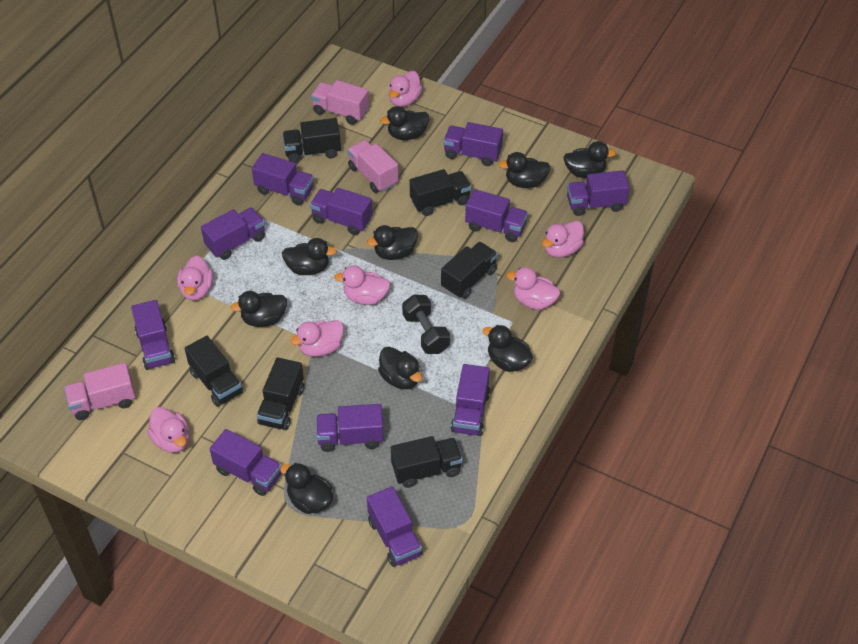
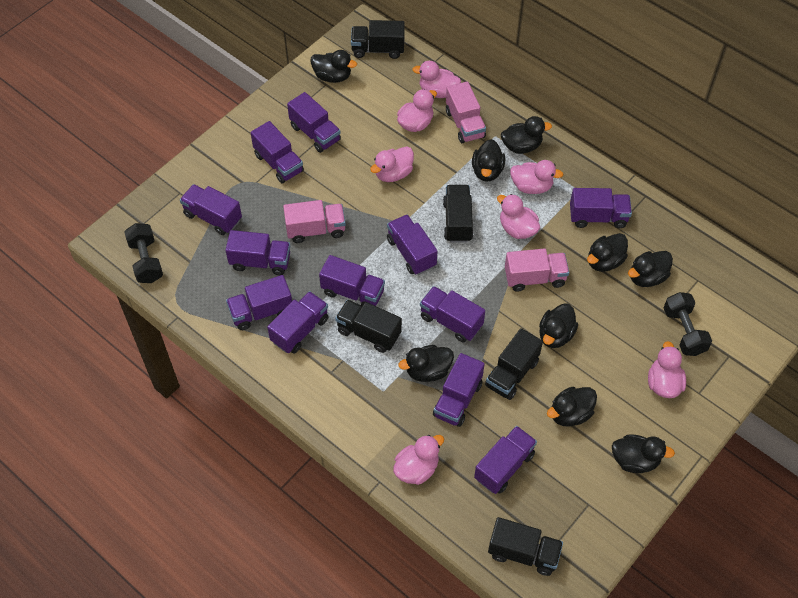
black dumbbell: [402,294,450,354] = 1 -> [124,223,163,283] [664,292,712,356] = 2
black truck: [185,336,243,407] [257,357,304,430] [282,118,341,163] [391,436,463,488] [410,169,471,216] [441,242,498,299] = 6 -> [335,300,402,353] [351,20,405,59] [443,185,473,243] [485,328,543,400] [488,517,563,576] = 5
purple truck: [131,300,175,370] [201,207,265,260] [210,429,282,496] [252,153,314,205] [310,188,372,235] [316,404,384,452] [367,486,423,567] [443,122,503,166] [451,364,490,436] [465,189,528,242] [567,170,630,216] = 11 -> [180,184,242,235] [225,230,290,275] [226,275,292,330] [251,121,304,183] [267,291,329,353] [287,92,341,153] [319,255,385,306] [387,214,437,275] [420,286,485,343] [433,353,485,427] [474,426,537,494] [570,188,632,228] = 12

